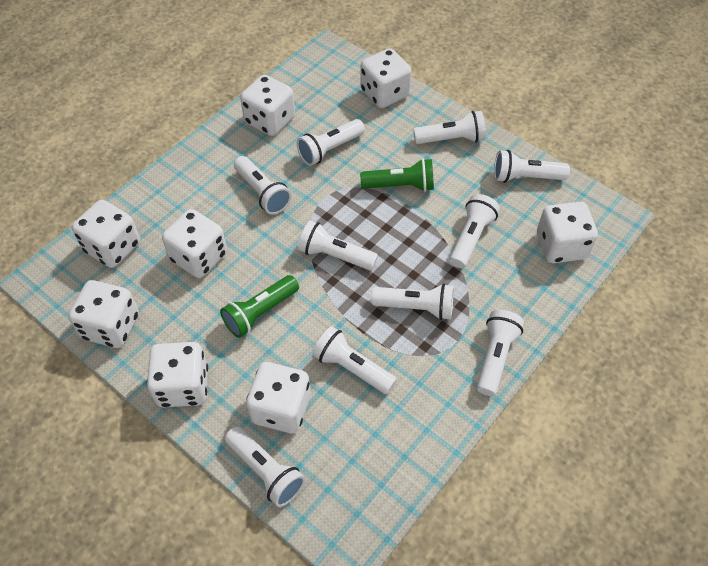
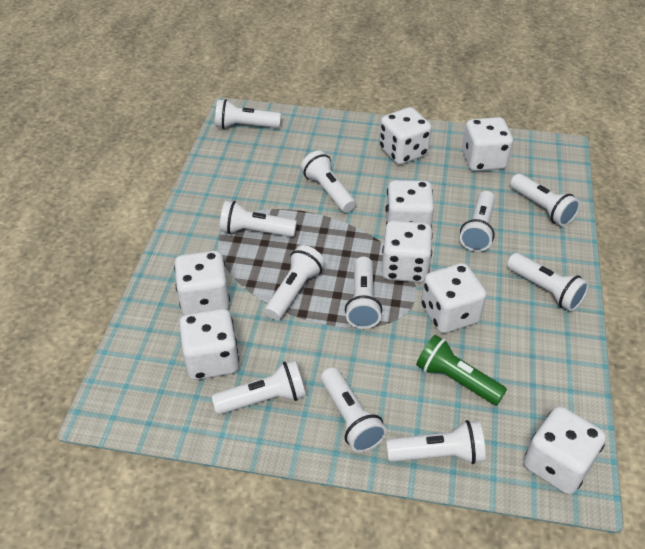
green flashlight: [220,275,299,338] [360,158,434,192] = 2 -> [416,335,507,405] = 1
white flashlight: [225,426,305,507] [234,156,291,214] [297,119,365,166] [298,220,378,270] [312,326,397,394] [372,283,454,320] [413,111,486,144] [449,194,500,268] [477,310,524,396] [494,150,570,183] = 10 -> [212,360,306,415] [215,99,281,129] [220,201,297,237] [265,245,325,320] [301,150,356,213] [321,367,387,453] [345,257,382,329] [386,420,486,464] [460,191,495,252] [507,253,589,312] [510,174,580,226] = 11

